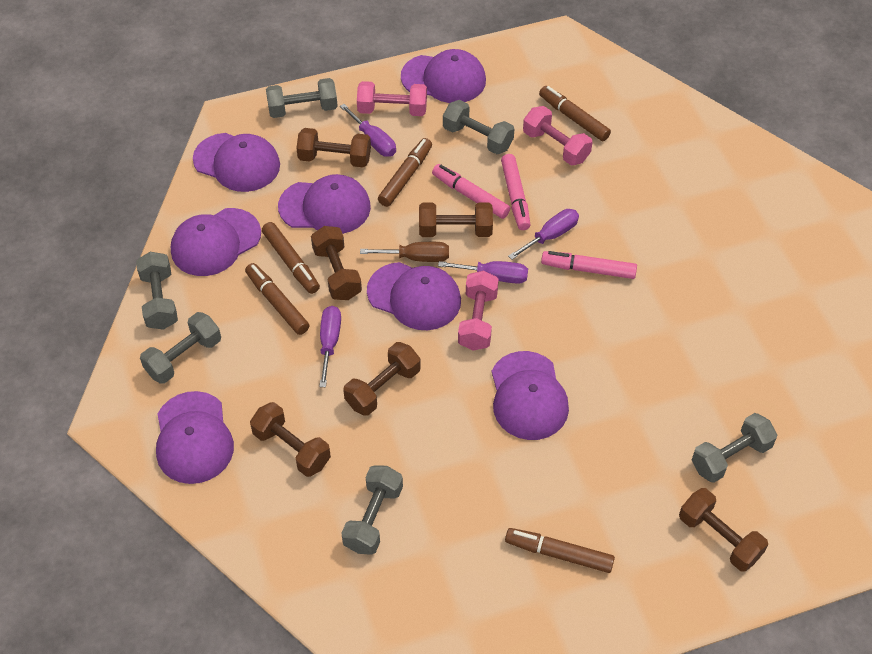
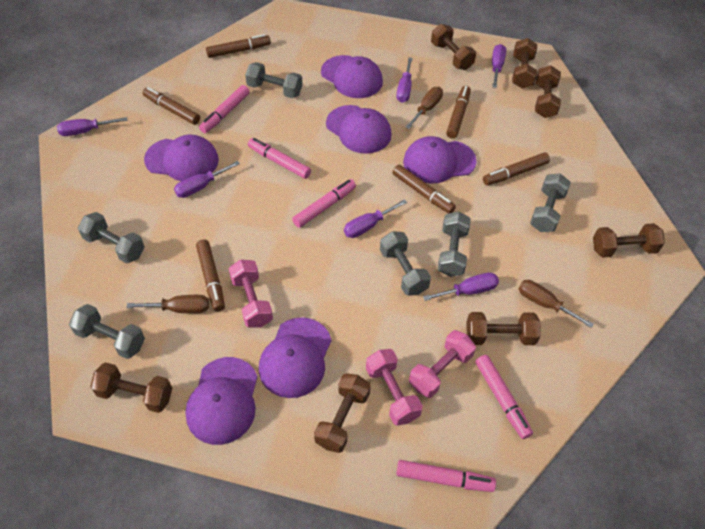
brown dumbbell: [250,402,331,477] [296,128,371,167] [311,226,362,300] [343,342,421,416] [419,202,493,237] [679,488,768,572] = 6 -> [90,362,172,413] [314,373,371,453] [431,24,476,70] [467,312,541,345] [512,38,537,88] [535,65,561,118] [593,223,665,258] = 7
brown marker: [245,263,310,335] [262,222,320,294] [378,138,432,207] [505,528,615,573] [539,86,611,141] = 5 -> [143,87,200,125] [196,239,225,312] [206,34,271,58] [392,165,456,213] [446,86,471,139] [483,152,550,185] = 6
brown screwdriver: [360,242,449,262] = 1 -> [126,295,209,313] [406,87,443,129] [519,280,594,328] = 3
pink marker: [432,164,510,219] [501,154,530,230] [541,251,637,279] = 3 -> [199,85,250,133] [248,138,311,179] [292,179,356,228] [396,460,496,492] [476,355,533,439] = 5
purple cap: [156,391,234,484] [171,208,261,276] [193,133,280,192] [278,174,371,234] [367,262,461,330] [401,49,486,103] [492,351,569,440] = 7 -> [144,135,219,181] [185,357,258,445] [259,317,332,398] [321,55,383,98] [326,105,391,154] [403,136,477,184] = 6
purple screwdriver: [319,306,341,387] [340,104,396,157] [438,261,528,284] [508,209,579,260] = 4 -> [57,117,127,136] [174,161,240,198] [344,199,407,238] [396,57,413,103] [423,272,499,301] [492,44,506,88] = 6

